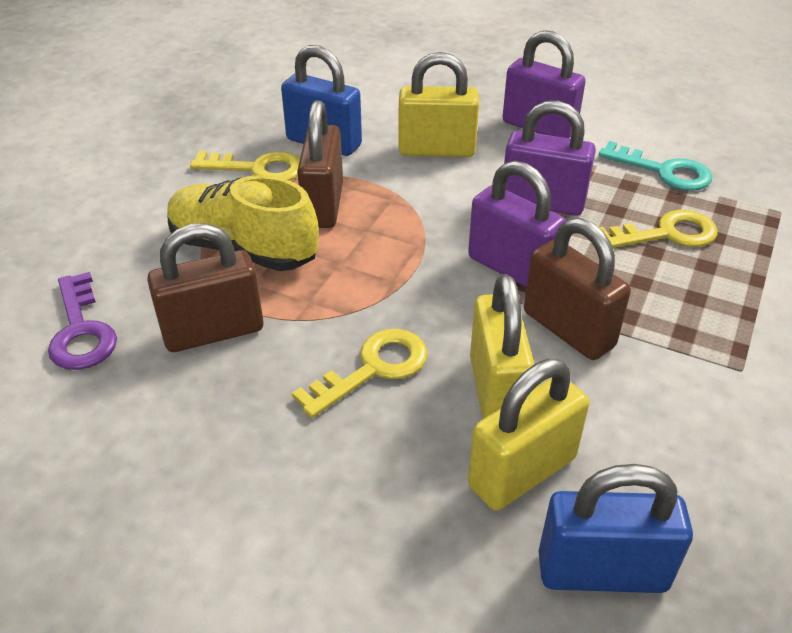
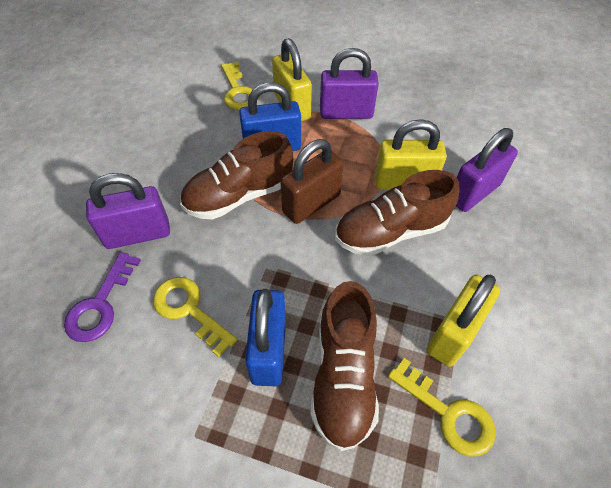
brown padlock: [147,223,264,352] [297,100,343,228] [524,218,631,360] = 3 -> [280,139,344,224] = 1
brown shoe: none = 0 -> [180,131,293,220] [310,281,379,452] [335,170,459,256] = 3
turquoise key: [599,141,712,191] = 1 -> none = 0
yellow shoe: [167,175,319,271] = 1 -> none = 0

